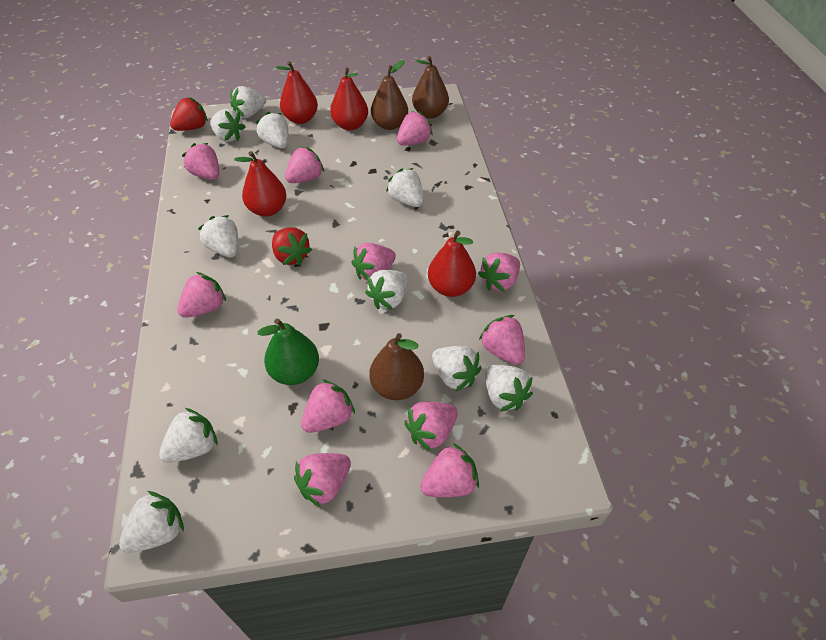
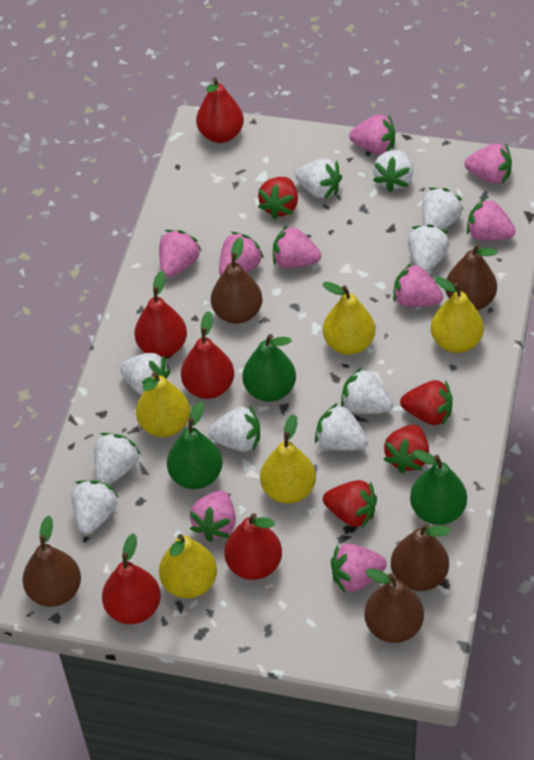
brown pear: [369,333,424,400] [371,60,408,130] [412,56,449,119] = 3 -> [22,516,81,607] [211,237,263,324] [364,569,424,643] [391,523,451,591] [445,244,498,310] = 5
green pear: [258,318,319,385] = 1 -> [167,401,222,489] [242,334,296,402] [410,450,467,525] = 3
pink strawberry: [178,272,226,318] [182,143,219,180] [285,146,324,183] [294,453,351,508] [301,379,355,433] [351,243,396,280] [397,111,433,146] [404,401,458,452] [420,443,479,497] [478,252,520,292] [479,315,525,365] = 11 -> [159,230,202,277] [190,490,236,542] [219,232,264,276] [273,226,321,268] [331,543,387,593] [349,115,395,154] [393,263,443,307] [465,143,512,184] [467,197,516,241] = 9
red pear: [234,151,286,217] [276,61,318,124] [330,68,368,130] [428,231,476,297] = 4 -> [102,533,161,624] [134,271,187,358] [181,311,234,399] [196,77,244,143] [224,513,282,580] = 5
red strawberry: [170,97,208,131] [272,228,312,265] = 2 -> [258,177,298,219] [323,480,377,529] [383,425,429,473] [400,380,453,426] = 4
yellow pear: none = 0 -> [136,372,190,437] [159,534,217,598] [260,414,316,504] [322,282,375,355] [431,277,484,353] = 5

